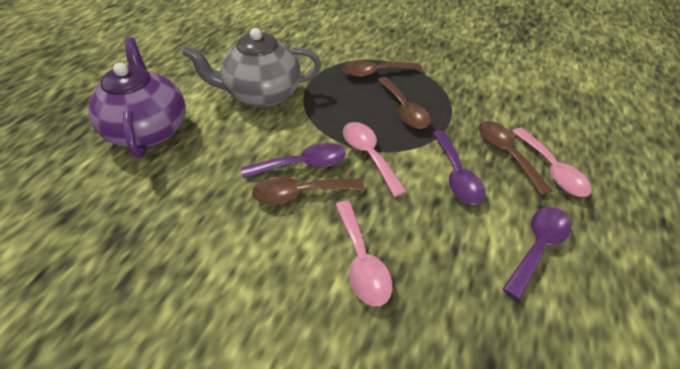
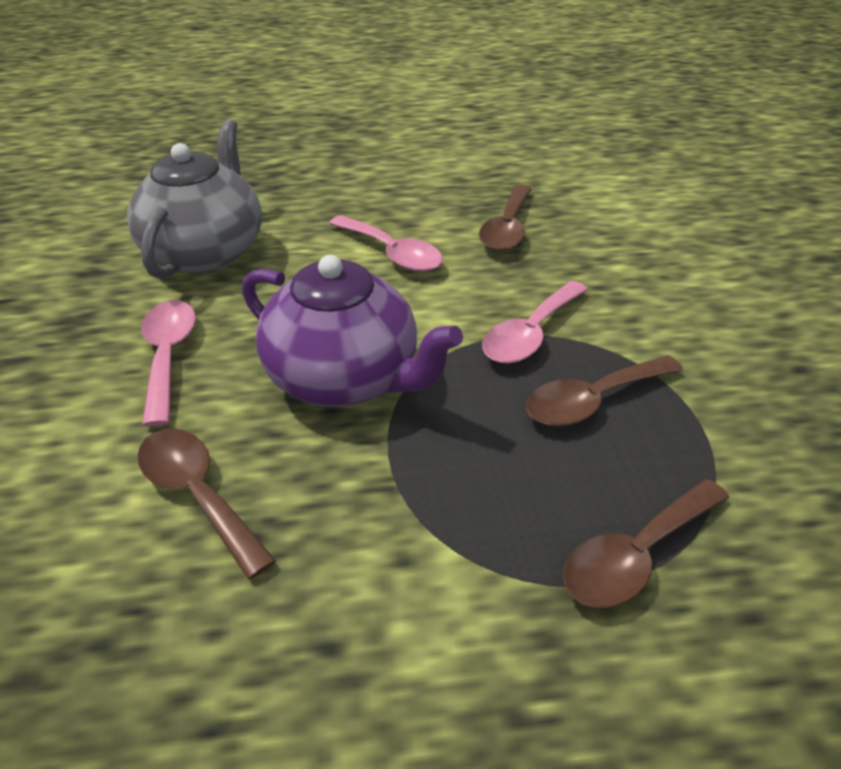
purple spoon: [241,143,346,178] [432,131,485,205] [503,207,571,300] = 3 -> none = 0

